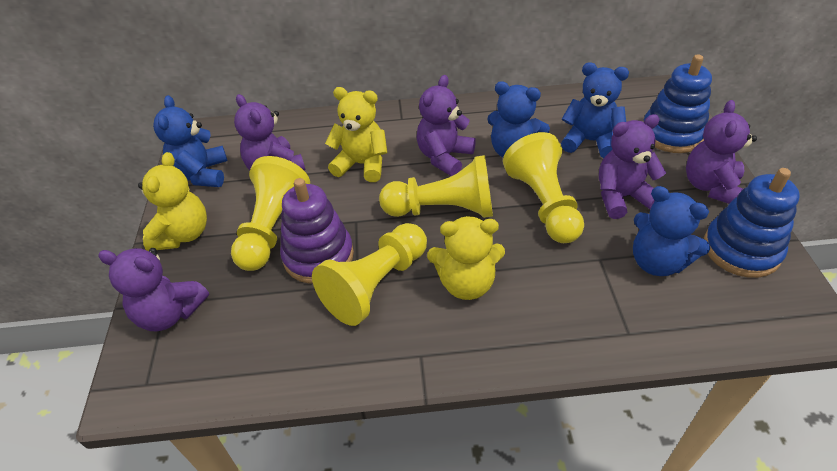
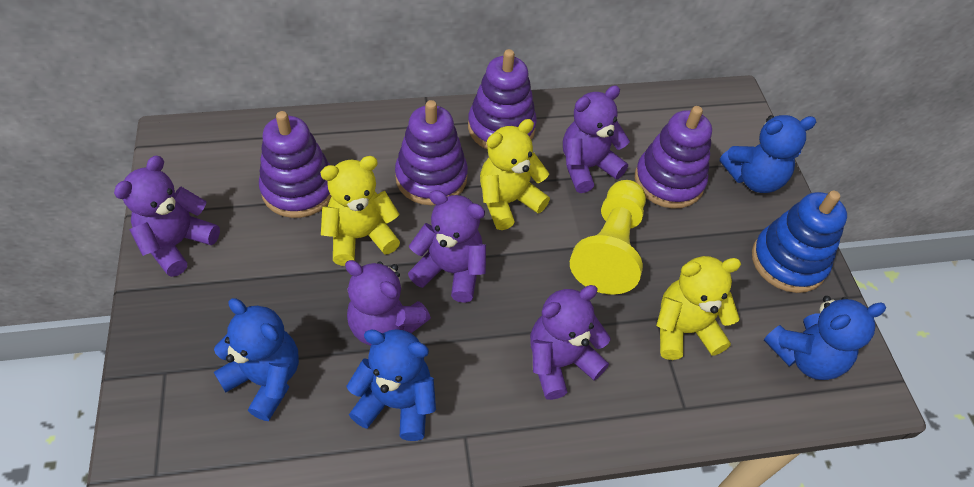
blue stacking toy: [644,54,712,153] [704,168,800,278] = 2 -> [752,191,847,293] = 1
purple stacking toy: [280,178,354,284] = 1 -> [259,111,332,218] [395,100,468,205] [468,49,537,150] [635,106,712,209] = 4
yellow pawn: [231,156,310,271] [312,223,427,326] [379,155,493,218] [503,132,584,243] = 4 -> [570,180,646,294] = 1

